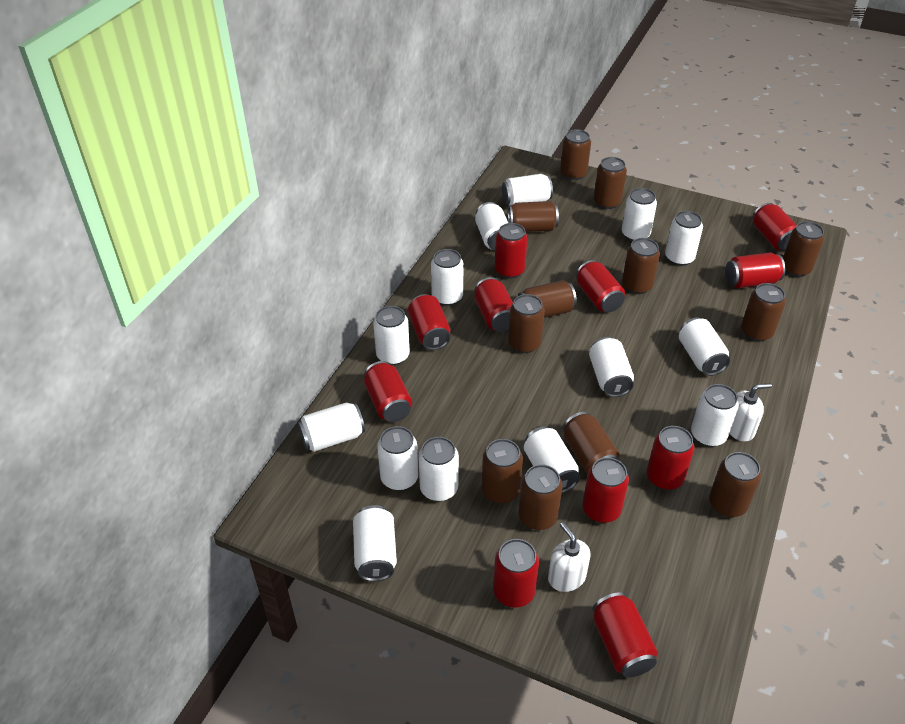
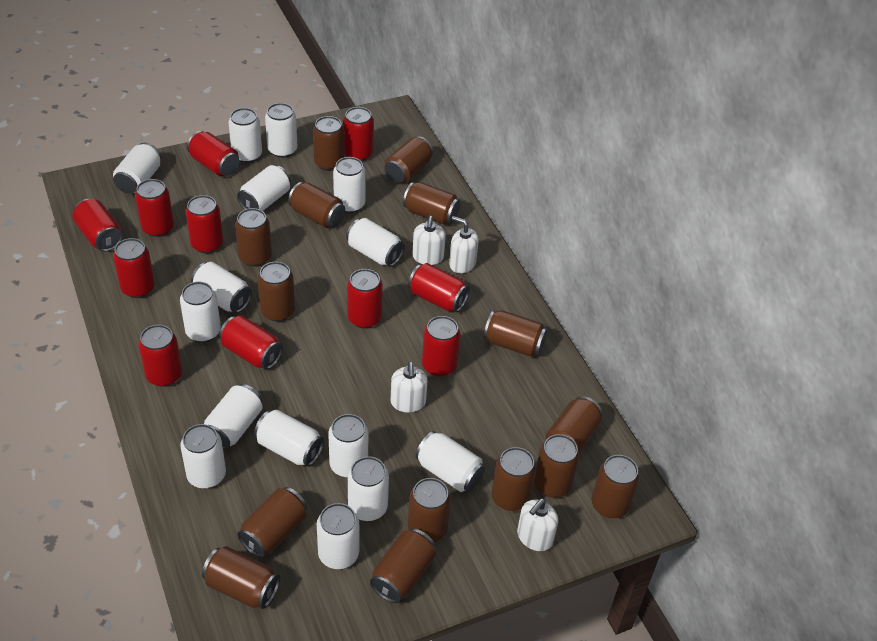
brown can: [482,439,523,504] [508,201,559,232] [508,294,545,353] [518,280,577,318] [519,464,563,530] [560,129,591,180] [563,412,620,474] [594,157,627,209] [622,238,660,294] [709,452,761,517] [741,283,786,341] [783,221,824,277] = 12 -> [202,546,280,609] [235,208,272,267] [237,487,307,558] [258,262,295,321] [288,182,345,228] [313,116,344,171] [370,528,436,603] [384,136,433,183] [403,182,460,225] [408,478,451,542] [484,310,547,357] [492,447,536,511] [534,434,579,498] [546,396,603,454] [592,455,640,518] = 15
white can: [297,403,365,452] [353,505,397,582] [373,306,410,365] [377,426,418,491] [418,437,459,501] [431,249,464,306] [475,202,508,250] [502,174,553,206] [524,426,580,493] [589,337,634,397] [622,188,657,241] [665,211,703,266] [679,318,730,376] [691,384,739,447] = 14 -> [113,143,162,194] [180,282,221,342] [180,424,226,489] [191,262,252,313] [204,384,263,450] [228,108,262,163] [237,165,291,211] [254,410,324,467] [265,103,298,158] [317,503,359,569] [328,414,368,478] [333,157,366,213] [346,218,405,267] [348,456,389,521] [416,431,485,492] = 15
white soap dispenser: [548,522,591,592] [730,383,772,442] = 2 -> [391,362,428,413] [412,216,446,265] [449,216,479,273] [517,499,558,551] = 4

